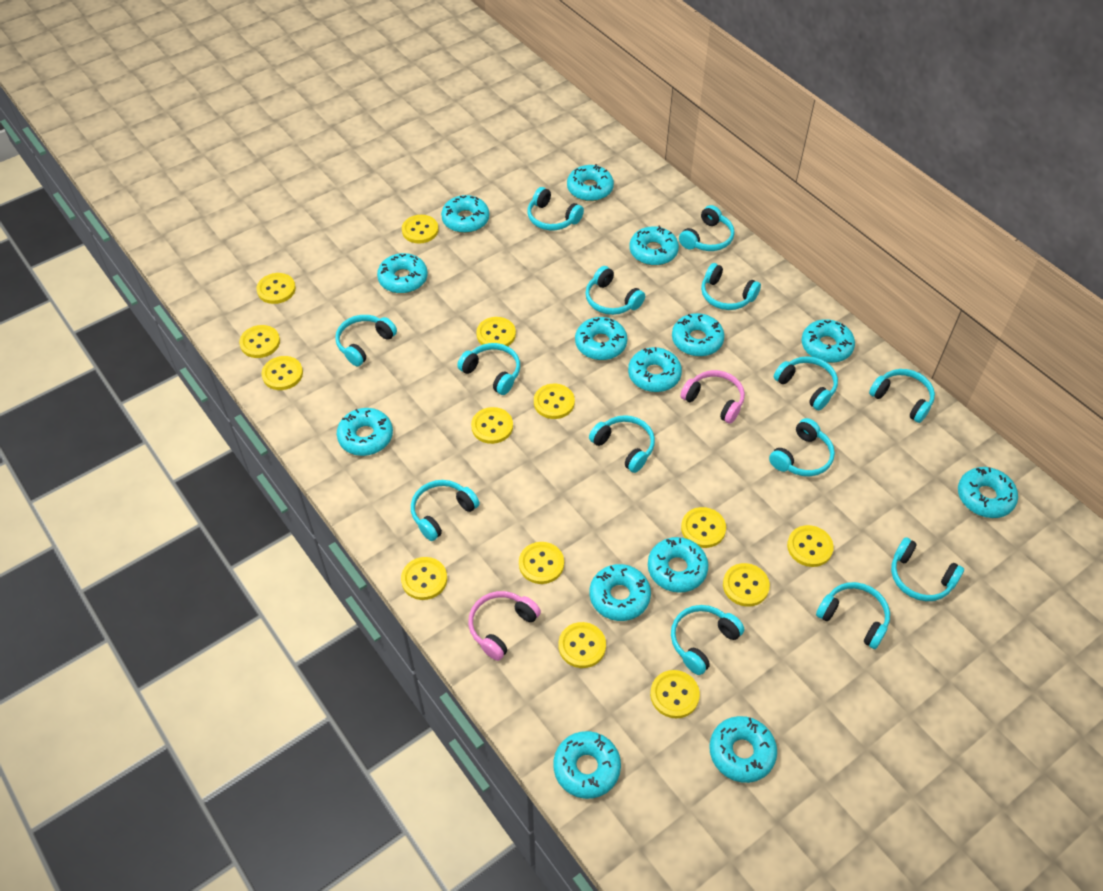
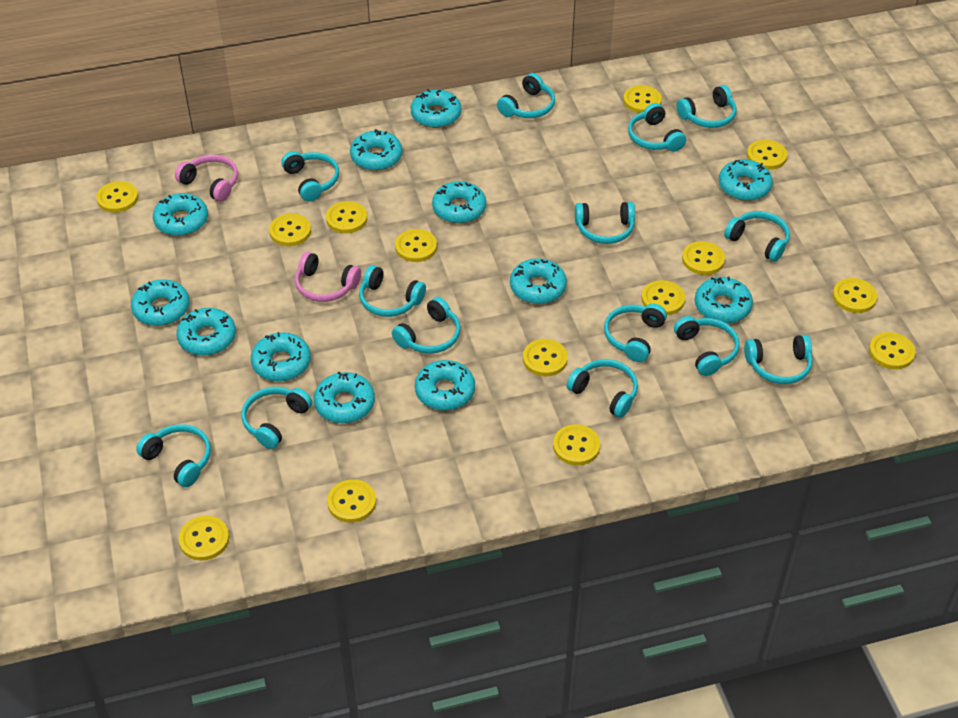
turquoise donut: [337,408,393,456] [377,253,428,293] [441,195,489,233] [553,731,621,799] [567,164,614,201] [575,317,627,360] [590,564,651,621] [628,347,682,392] [630,226,679,265] [648,537,709,592] [672,313,725,356] [709,716,777,783] [802,319,855,363] [958,467,1018,518] = 14 -> [131,279,190,326] [153,193,208,236] [177,308,236,356] [251,332,311,382] [314,372,375,423] [350,129,402,171] [411,89,461,128] [415,360,475,411] [432,181,486,223] [510,258,567,304] [695,277,753,323] [719,159,773,201] = 12

